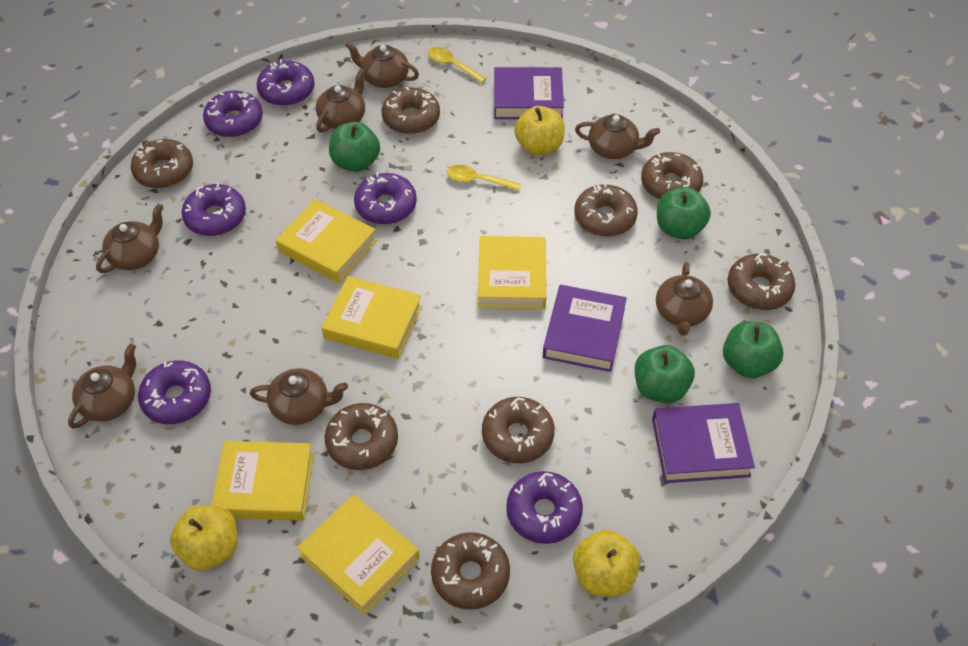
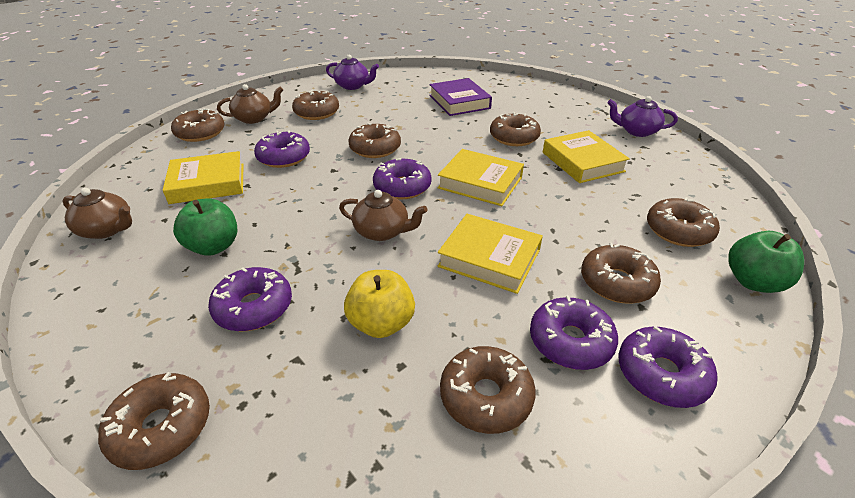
brown teapot: [68,344,136,429] [96,204,164,273] [250,368,348,425] [316,68,365,133] [345,41,419,88] [575,114,660,159] [656,262,713,336] = 7 -> [62,188,132,239] [217,84,283,124] [339,190,428,241] = 3
green apple: [329,122,380,172] [635,345,695,403] [657,187,711,239] [723,321,784,378] = 4 -> [173,198,237,256] [728,231,804,293] = 2
purple book: [494,67,564,119] [543,285,627,372] [652,403,755,483] = 3 -> [429,78,492,116] = 1
purple donut: [138,360,211,424] [182,183,246,236] [203,91,263,137] [257,59,315,106] [354,172,417,225] [506,471,583,544] = 6 -> [208,267,292,331] [254,130,310,168] [373,158,431,199] [530,295,618,370] [619,326,718,408] = 5
purple teapot: none = 0 -> [326,54,379,90] [607,96,678,137] = 2
yellow apple: [170,505,238,571] [514,106,565,155] [573,530,641,597] = 3 -> [344,270,415,338] = 1
yellow book: [211,441,314,521] [276,199,377,283] [297,494,419,615] [321,276,422,359] [478,236,546,309] = 5 -> [163,151,244,204] [437,214,543,294] [438,149,524,206] [543,130,630,183] = 4
yellow spoon: [428,47,487,83] [447,165,521,191] = 2 -> none = 0

